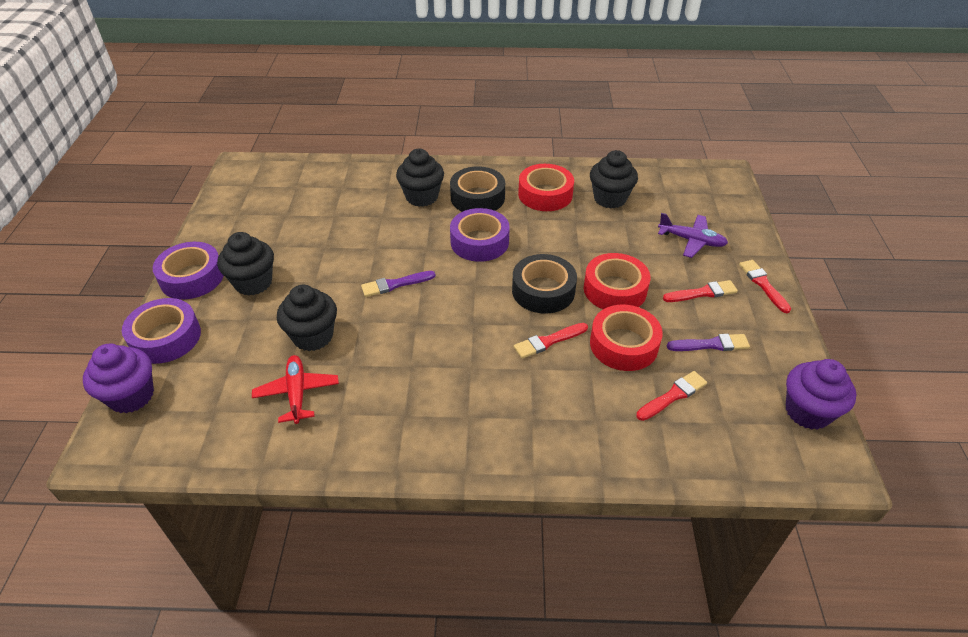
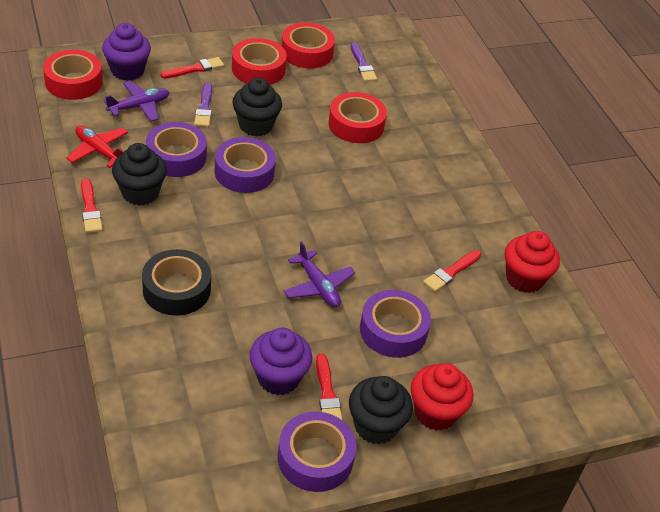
black cupcake: [217,232,274,296] [277,285,337,351] [396,149,444,207] [590,150,638,209] = 4 -> [112,143,167,206] [232,78,282,136] [349,376,413,444] = 3
black tape: [450,166,505,212] [512,254,577,314] = 2 -> [142,249,211,316] = 1
purple plane: [658,213,728,258] = 1 -> [104,81,169,122] [284,241,355,307] = 2
purple tape: [122,298,201,364] [153,242,224,299] [450,208,510,262] = 3 -> [146,122,207,177] [215,137,276,193] [277,412,356,492] [360,290,431,358] = 4
red cupcake: none = 0 -> [410,363,474,431] [505,231,560,293] = 2
red tape: [518,164,574,211] [584,253,650,309] [590,305,663,371] = 3 -> [43,50,103,100] [232,38,287,85] [281,22,335,68] [328,92,387,143] = 4

